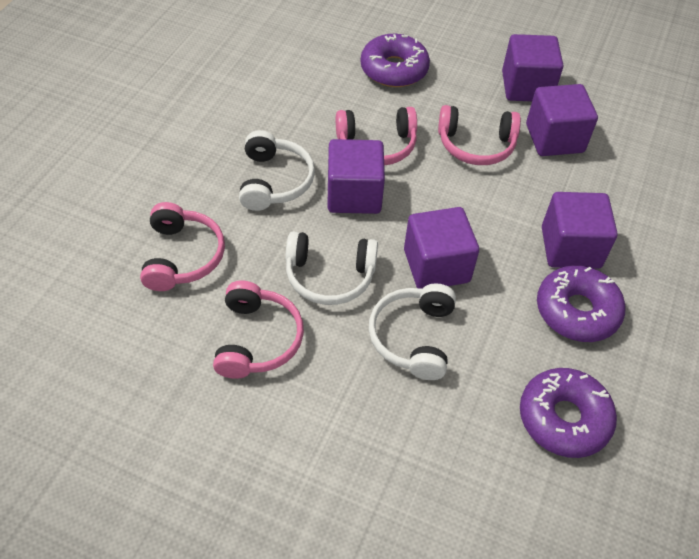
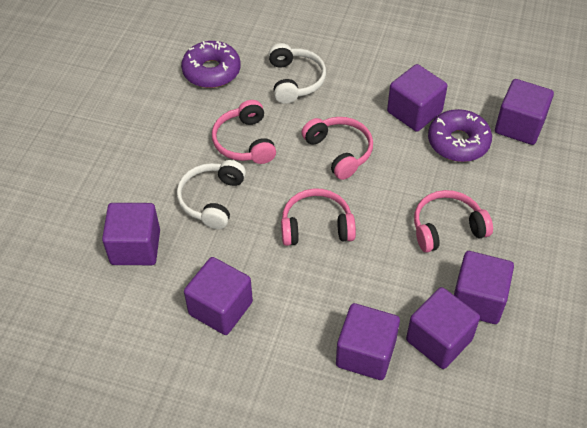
purple cube: [327,139,385,214] [404,207,479,289] [502,34,563,101] [526,84,598,156] [542,192,618,269] = 5 -> [102,203,160,265] [184,257,253,335] [336,303,400,380] [387,64,447,132] [406,287,480,369] [454,251,514,324] [495,79,554,145] = 7
purple donut: [360,34,430,87] [520,368,617,458] [537,265,625,342] = 3 -> [181,41,241,88] [428,109,492,162] = 2
white headphones: [239,130,315,211] [286,231,378,305] [369,283,456,380] = 3 -> [177,160,246,229] [269,43,326,104] = 2

